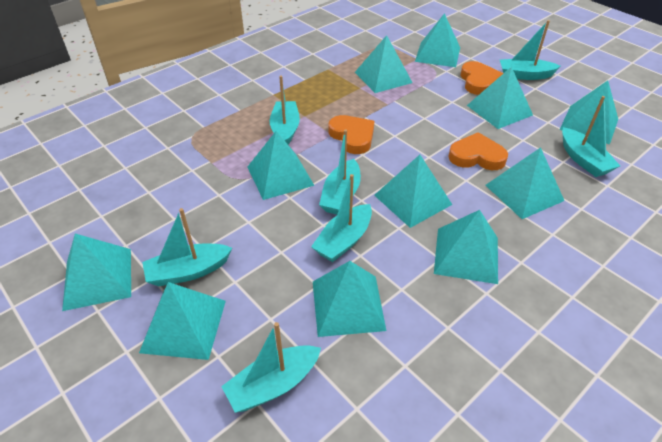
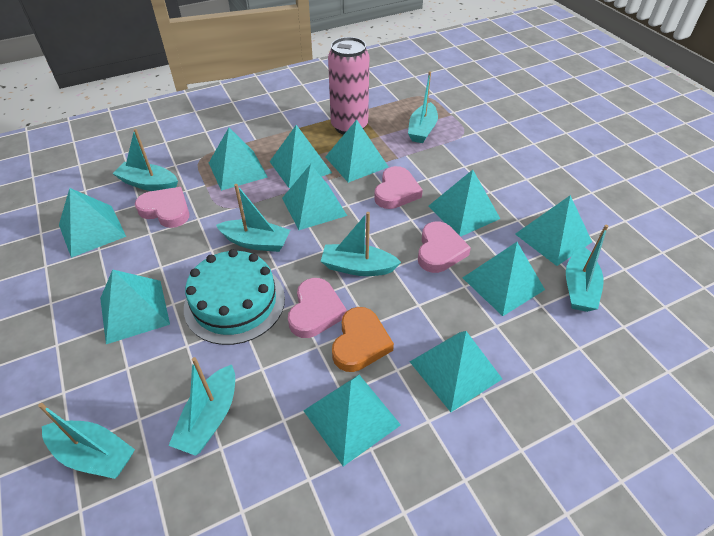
orange heart: [328,115,374,154] [448,132,508,170] [461,61,503,95] = 3 -> [332,307,394,372] = 1
pink can: none = 0 -> [328,37,369,135] = 1
pink heart: none = 0 -> [135,187,190,228] [288,278,347,338] [374,166,423,209] [418,221,471,273] = 4
turquoise cake: none = 0 -> [184,249,285,345] = 1

